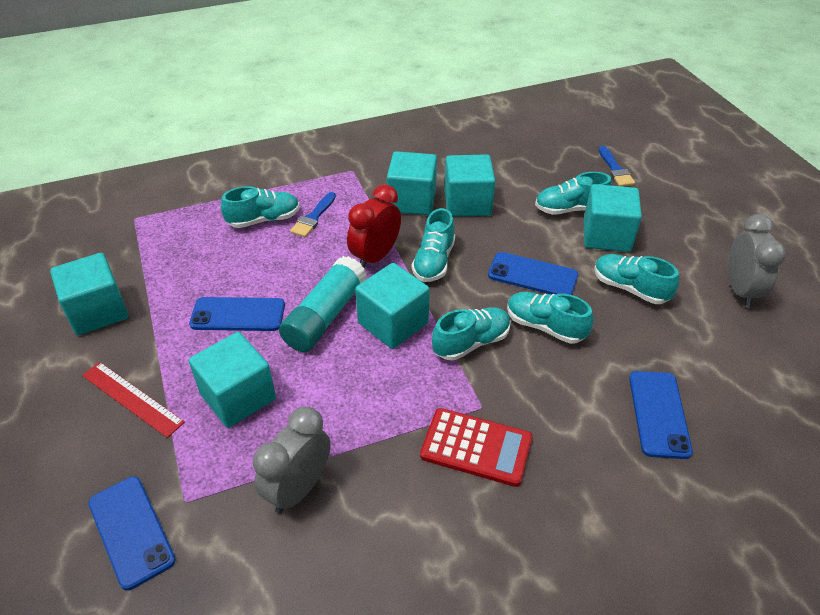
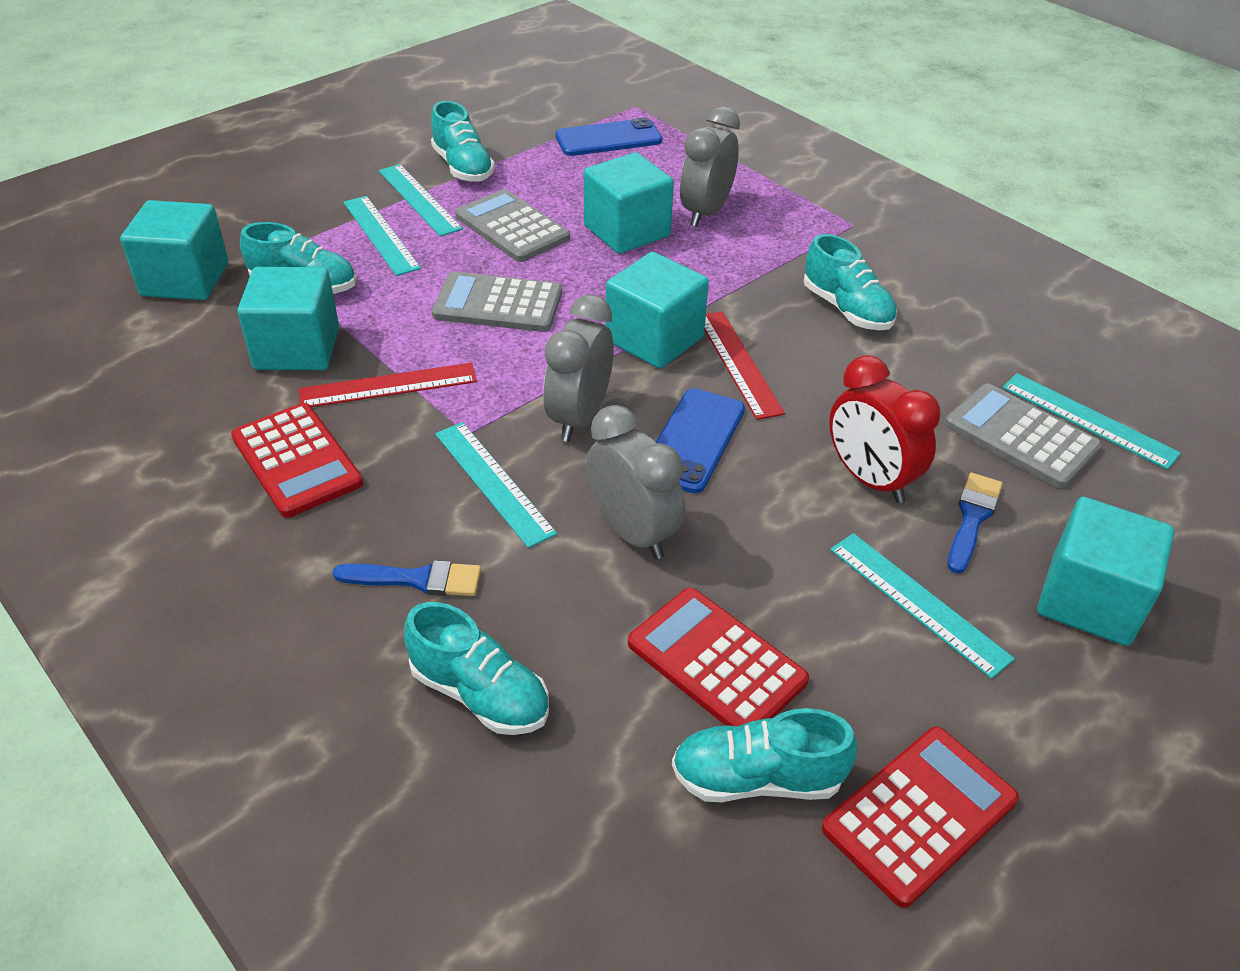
blue phone: [88,476,176,590] [189,297,285,331] [488,252,578,295] [629,371,693,459] = 4 -> [555,118,662,156] [656,388,745,493] = 2
grey calculator: none = 0 -> [432,272,562,332] [455,189,570,262] [945,383,1102,488] = 3
grey clock: [253,406,331,514] [728,214,786,308] = 2 -> [543,295,614,442] [586,405,685,559] [680,106,740,227] = 3
red calculator: [420,408,533,487] = 1 -> [231,403,363,518] [628,588,809,726] [822,727,1019,908] = 3
red ruler: [82,362,185,438] = 1 -> [299,363,477,407] [705,311,785,420] = 2
turquoise cube: [50,253,128,335] [189,332,276,428] [355,263,430,349] [387,151,437,215] [444,154,495,217] [584,184,642,252] = 6 -> [120,200,228,300] [237,267,339,370] [584,152,674,254] [606,252,709,369] [1037,497,1174,646] = 5
turquoise glue stick: [279,256,367,352] = 1 -> none = 0
turquoise ruler: none = 0 -> [343,196,421,276] [379,164,463,237] [435,422,557,548] [830,533,1015,679] [1002,373,1181,470] = 5
turquoise shoe: [221,186,300,228] [412,208,455,282] [432,307,511,361] [507,292,594,344] [535,172,612,215] [594,254,679,304] = 6 -> [240,222,356,294] [404,602,549,735] [431,101,495,182] [672,708,857,802] [804,234,897,330] = 5

